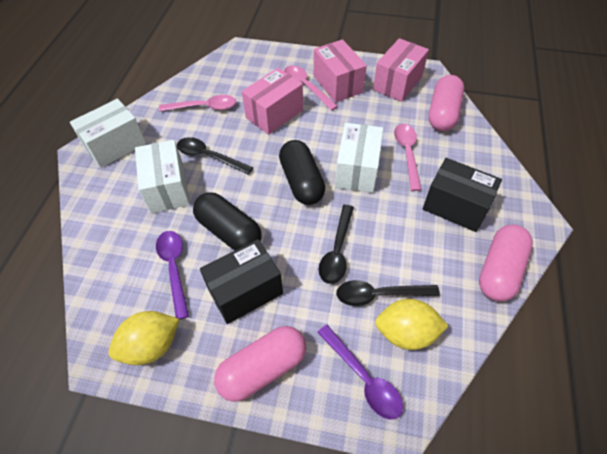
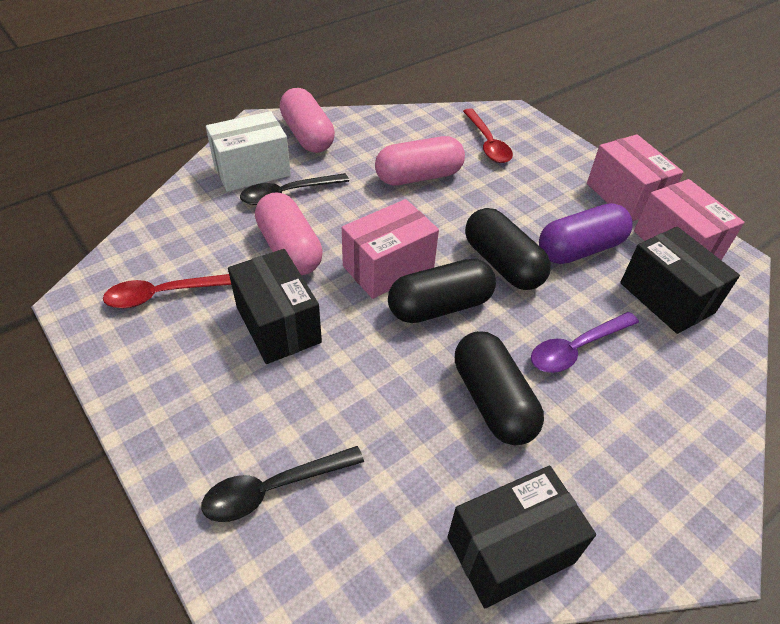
black box: [200,239,283,324] [423,158,502,232] = 2 -> [228,249,322,364] [448,466,596,608] [620,227,740,334] = 3
black capsule: [193,192,262,250] [279,140,325,205] = 2 -> [388,259,496,323] [455,331,544,445] [465,208,551,290] = 3
black spoon: [177,137,253,175] [319,205,354,284] [336,280,440,306] = 3 -> [201,446,364,522] [240,173,349,205] = 2
pink spoon: [159,95,236,112] [284,66,338,111] [394,124,421,191] = 3 -> none = 0
purple capsule: none = 0 -> [539,203,633,264] = 1
purple spoon: [156,231,189,320] [317,325,403,420] = 2 -> [531,312,639,373] = 1
red spoon: none = 0 -> [103,274,231,308] [463,108,513,163] = 2
white box: [70,99,146,168] [135,140,190,213] [335,123,383,193] = 3 -> [206,111,291,192] = 1
yellow lemon: [109,311,179,365] [375,299,448,350] = 2 -> none = 0

